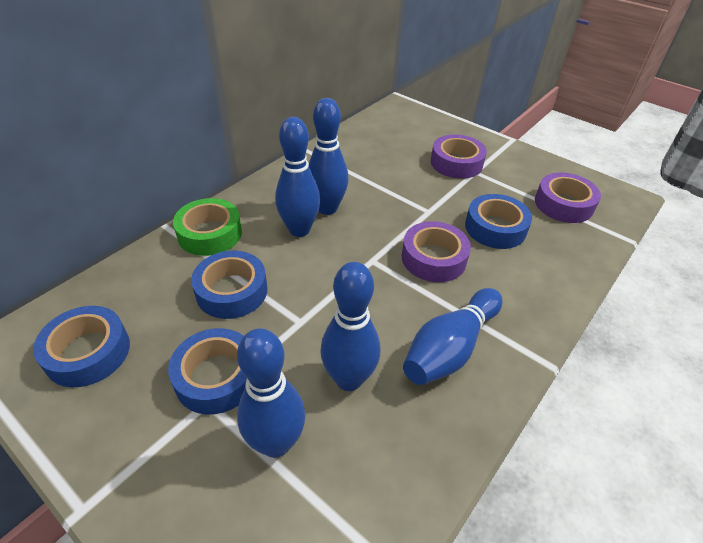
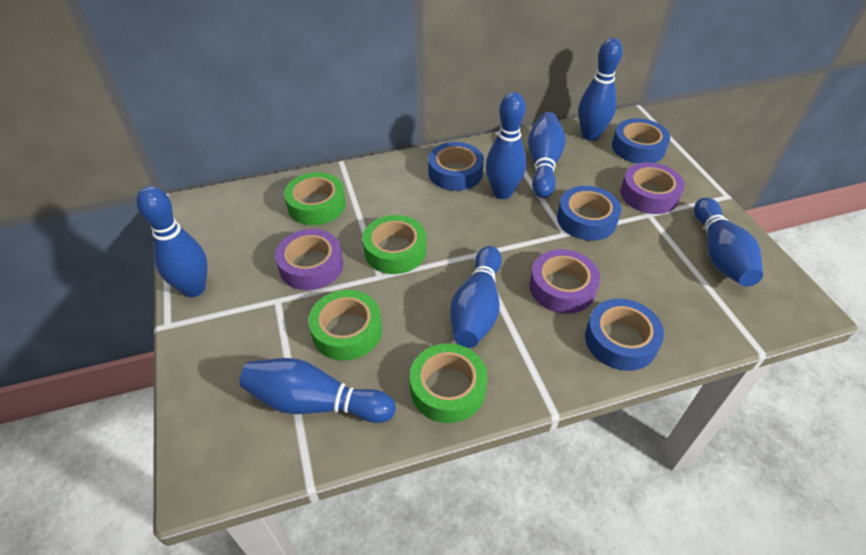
blue bowling pin: [237,328,305,458] [275,117,320,237] [309,98,349,215] [320,262,380,391] [403,288,502,385] = 5 -> [136,186,208,297] [239,358,396,423] [450,246,502,348] [486,92,526,199] [528,112,566,198] [578,38,623,141] [694,198,763,287] = 7
green tape: [173,198,242,256] = 1 -> [284,172,346,225] [308,290,382,361] [363,215,426,274] [410,343,487,423] = 4

